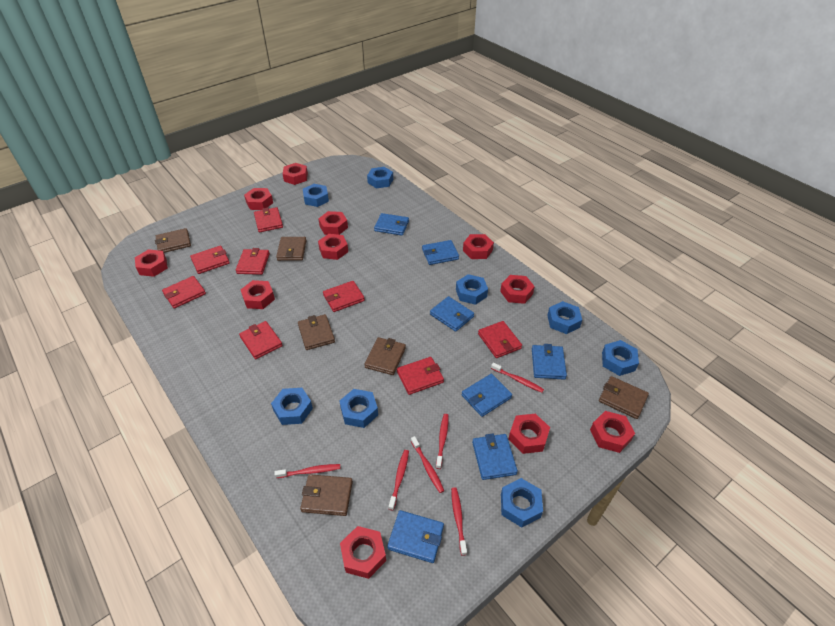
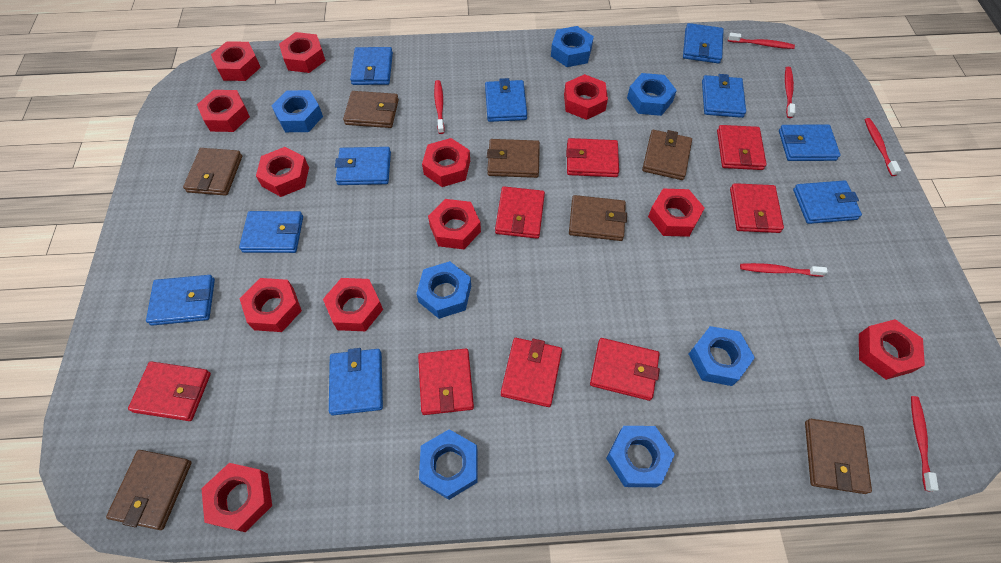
blue nut: [271,388,313,425] [303,184,329,207] [339,389,378,428] [367,167,393,189] [456,274,488,305] [501,478,543,527] [547,301,582,334] [602,340,639,376] = 8 -> [271,90,323,132] [416,261,471,319] [419,429,478,500] [551,26,594,67] [606,426,675,487] [627,73,677,116] [689,326,755,386] = 7
blue wallet: [374,213,409,236] [387,510,444,563] [422,240,459,265] [430,296,474,332] [462,374,512,417] [472,433,518,480] [532,344,567,380] = 7 -> [146,275,215,326] [239,211,303,253] [329,348,383,415] [335,147,391,185] [350,47,393,85] [485,78,527,122] [683,23,723,64] [702,74,746,118] [779,125,841,161] [793,180,862,224] = 10
brown wallet: [155,228,191,253] [276,237,307,261] [298,314,335,350] [300,474,353,516] [364,337,406,375] [599,376,649,419] = 6 -> [106,450,192,530] [183,148,242,196] [343,91,399,128] [487,139,540,178] [569,195,627,241] [642,130,692,180] [805,419,872,494] = 7
red nut: [135,249,168,277] [241,280,275,309] [244,188,273,210] [283,163,308,185] [318,211,348,235] [318,234,348,260] [340,526,386,579] [463,234,494,259] [500,275,535,304] [509,413,550,454] [590,411,635,453] = 11 -> [197,90,250,132] [201,463,272,532] [211,41,261,81] [240,278,302,332] [256,147,309,197] [279,32,326,73] [323,278,383,331] [422,138,470,187] [428,199,481,249] [564,74,608,120] [648,189,705,237] [859,319,925,380] = 12

